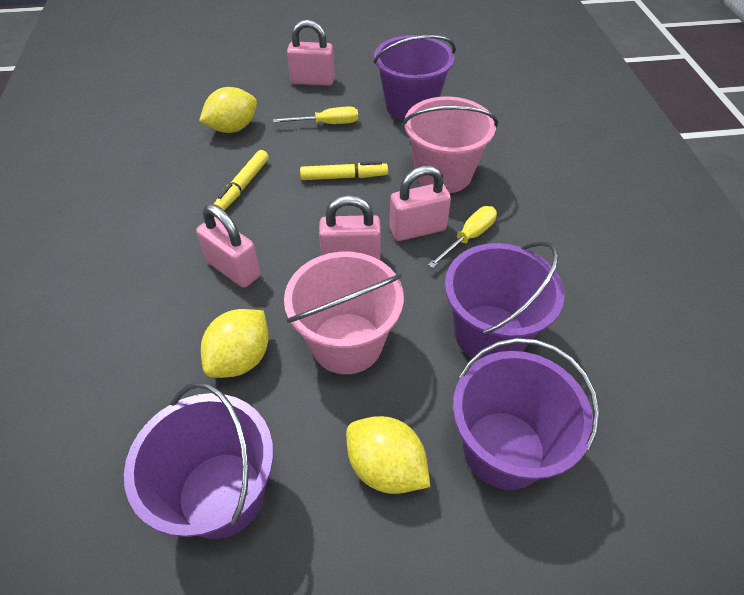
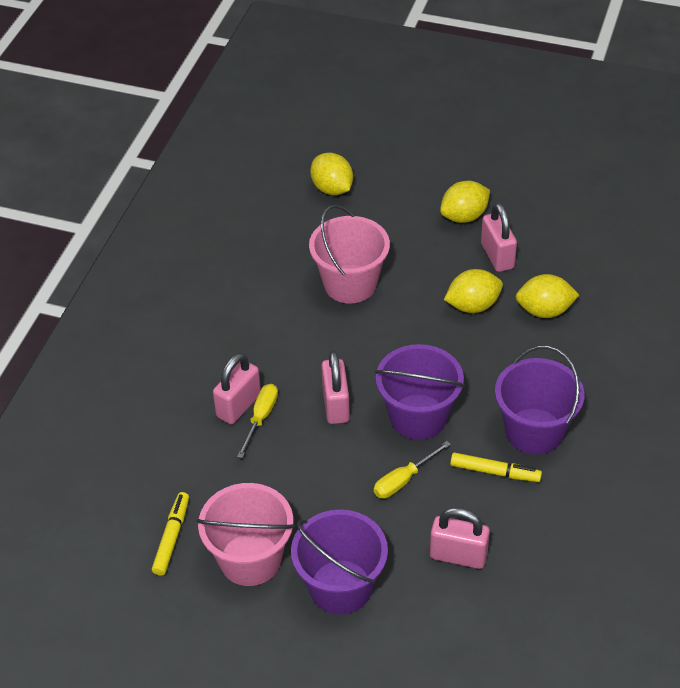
purple bucket: [124,382,273,539] [373,35,456,121] [445,241,565,360] [453,338,599,490] = 4 -> [291,509,388,615] [375,344,465,440] [495,346,584,455] = 3
yellow lemon: [199,87,257,133] [201,309,269,378] [346,416,430,494] = 3 -> [310,153,353,195] [440,181,490,223] [444,269,503,313] [516,274,579,318] = 4

